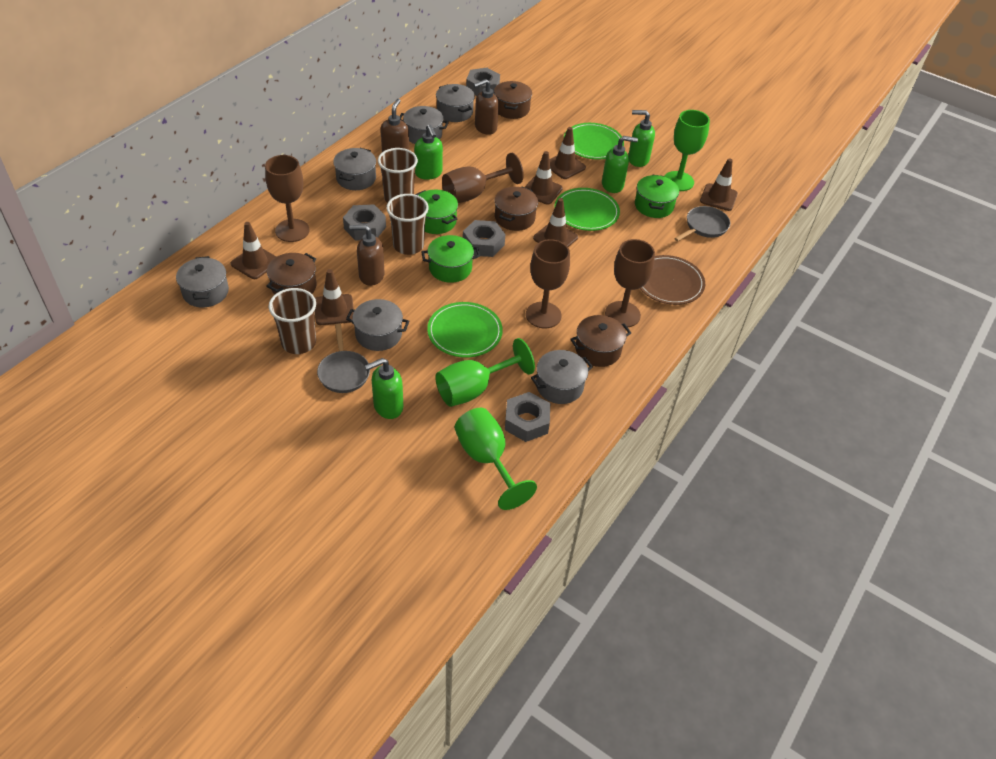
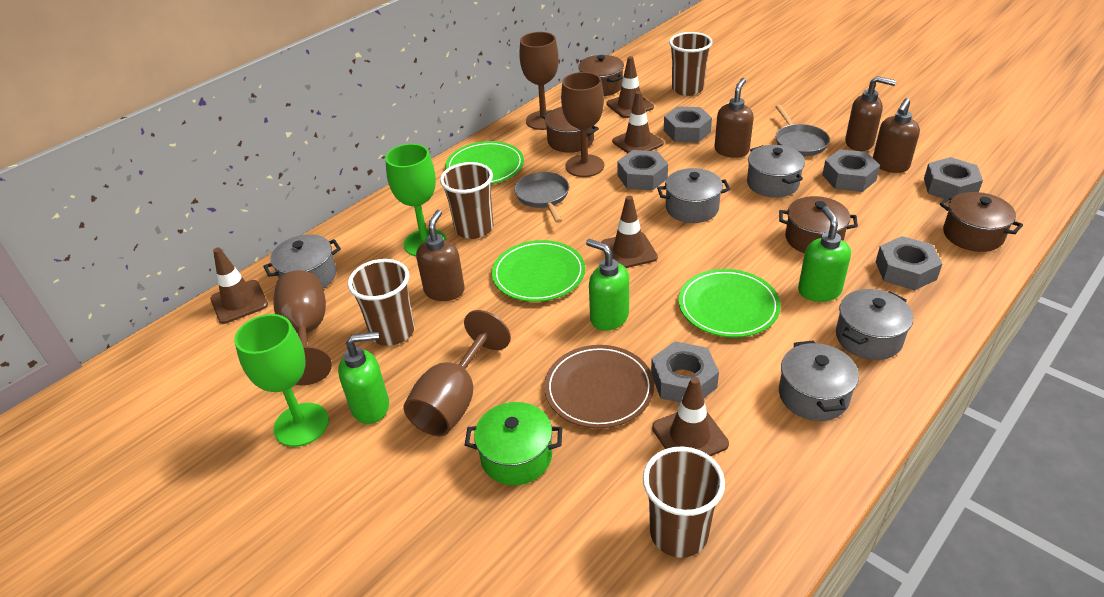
brown cup: [269,288,316,354] [378,148,418,203] [386,194,429,255] = 3 -> [348,259,415,346] [440,162,493,239] [643,447,725,558] [669,32,712,96] = 4
brown soap dispenser: [349,225,385,286] [381,99,409,152] [474,79,499,135] = 3 -> [416,210,465,301] [714,78,754,158] [845,76,896,151] [873,98,920,173] = 4
brown traffic cone: [231,222,276,279] [315,269,354,325] [525,151,563,205] [533,198,578,247] [550,127,586,179] [700,158,738,211] = 6 -> [211,248,268,324] [601,196,658,268] [607,56,654,118] [612,91,664,153] [652,377,729,456] = 5
green goblet: [435,338,535,407] [455,408,537,510] [664,110,710,191] = 3 -> [234,314,329,447] [385,144,447,256] = 2
green pot: [415,190,458,234] [421,235,480,283] [635,175,679,218] = 3 -> [465,402,562,485] = 1
green soap dispenser: [365,358,403,419] [414,125,443,180] [602,136,638,193] [628,110,655,167] = 4 -> [338,332,389,424] [586,239,629,331] [798,206,851,302] = 3
grey nut: [343,204,386,241] [463,220,505,257] [466,68,500,96] [505,392,550,442] = 4 -> [617,150,668,191] [651,341,719,403] [664,107,712,143] [822,149,880,192] [876,236,943,290] [924,157,983,201] = 6
grey pot: [176,256,229,307] [333,148,376,190] [346,299,410,351] [400,106,449,144] [436,84,475,122] [531,350,593,404] = 6 -> [263,234,341,288] [657,168,730,223] [747,145,805,197] [779,340,859,421] [836,289,913,360] = 5

